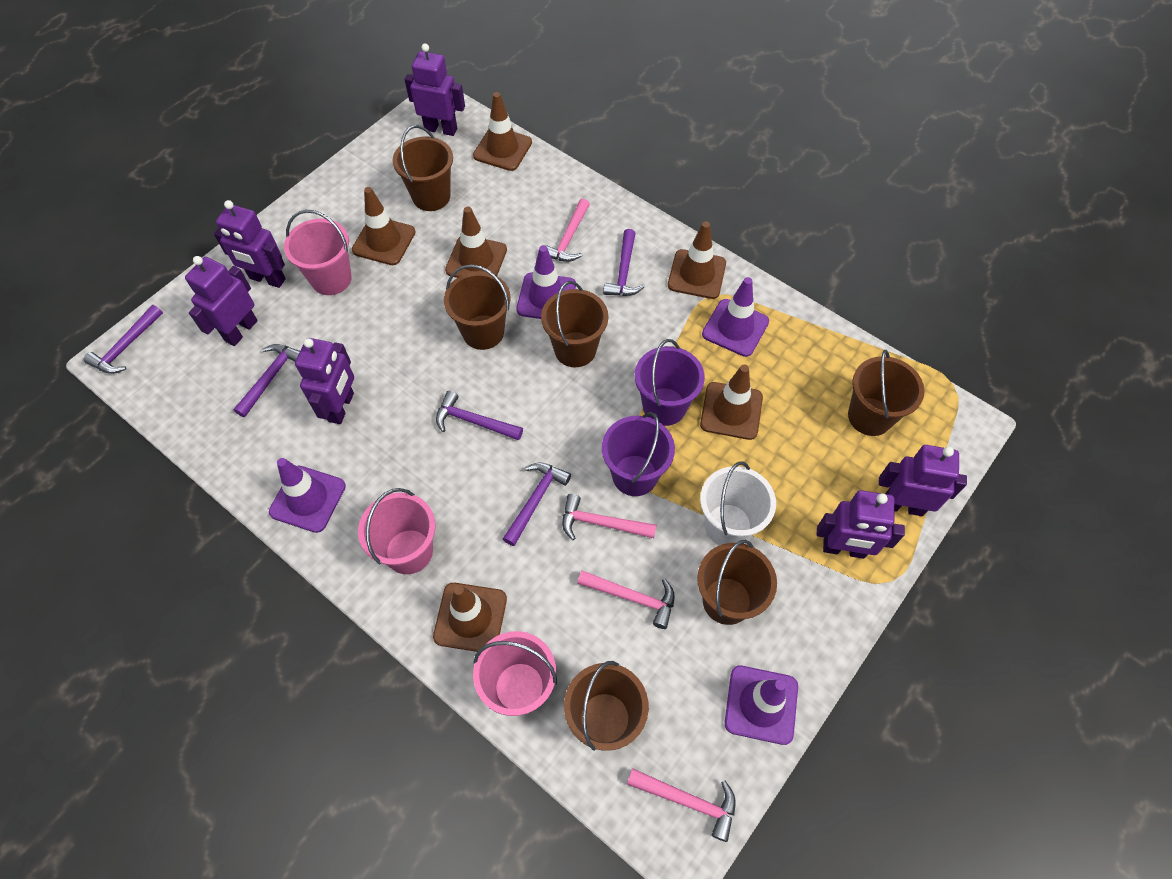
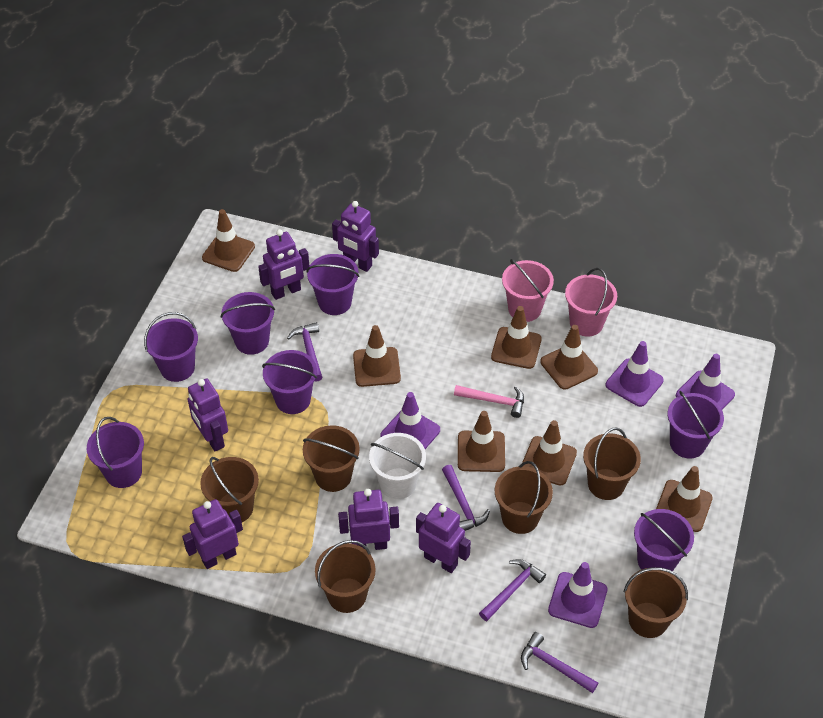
brown traffic cone: [352,187,416,265] [433,583,507,652] [445,207,507,278] [473,92,532,171] [668,221,726,299] [700,365,763,440] = 6 -> [202,209,255,272] [353,325,401,387] [458,411,505,472] [491,306,542,369] [522,420,577,486] [540,325,598,390] [656,466,713,532] = 7
pink bucket: [284,210,352,295] [358,488,436,574] [473,631,557,716] = 3 -> [502,259,554,322] [565,268,617,336] = 2
pink hammer: [545,199,590,262] [562,494,657,540] [577,570,675,629] [627,768,736,842] = 4 -> [454,385,524,418] = 1
purple bucket: [602,412,675,496] [635,339,705,426] = 2 -> [87,417,144,488] [144,312,198,382] [221,292,275,355] [262,350,317,414] [307,254,360,315] [634,509,694,571] [668,391,724,459] = 7
purple hammer: [84,305,163,374] [234,344,300,417] [436,391,523,440] [503,463,571,546] [603,229,644,296] = 5 -> [287,322,322,381] [442,465,490,531] [479,559,546,621] [521,632,598,693] = 4

